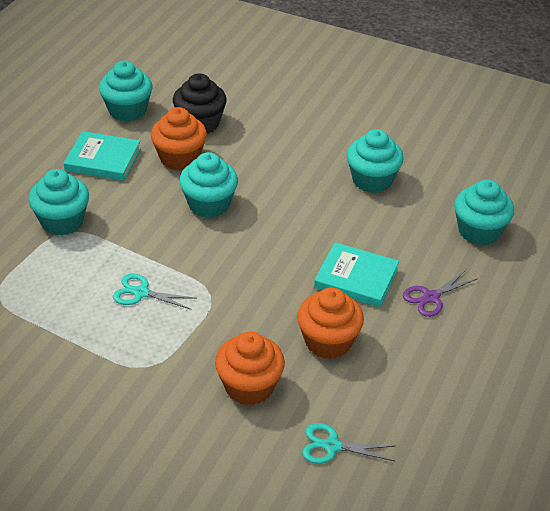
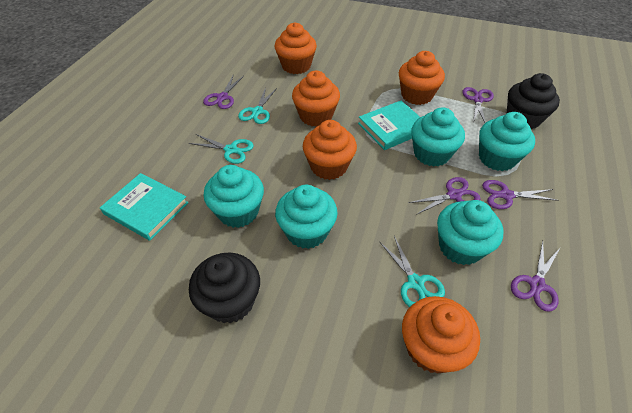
black cupcake: [173,73,227,133] = 1 -> [189,253,260,323] [507,73,560,129] = 2
orange cupcake: [151,107,207,170] [215,331,285,405] [297,287,364,359] = 3 -> [275,22,317,74] [292,71,340,127] [303,120,357,180] [399,51,445,105] [402,296,480,373] = 5
purple scissors: [403,270,478,317] = 1 -> [203,74,244,109] [408,177,481,215] [463,87,494,123] [482,180,559,209] [511,241,560,312] = 5
turquoise scissors: [113,274,197,310] [302,423,394,464] = 2 -> [189,134,254,164] [238,87,277,124] [380,236,445,307] = 3

